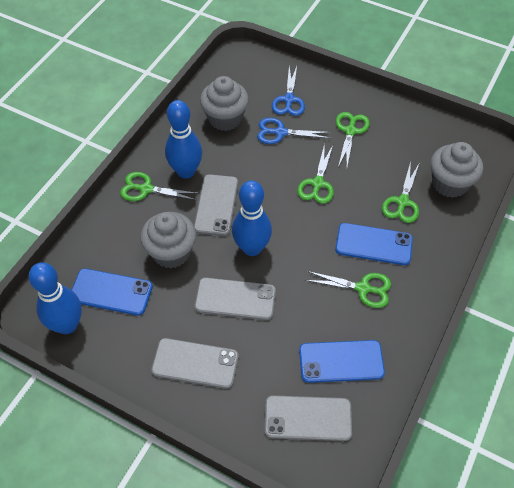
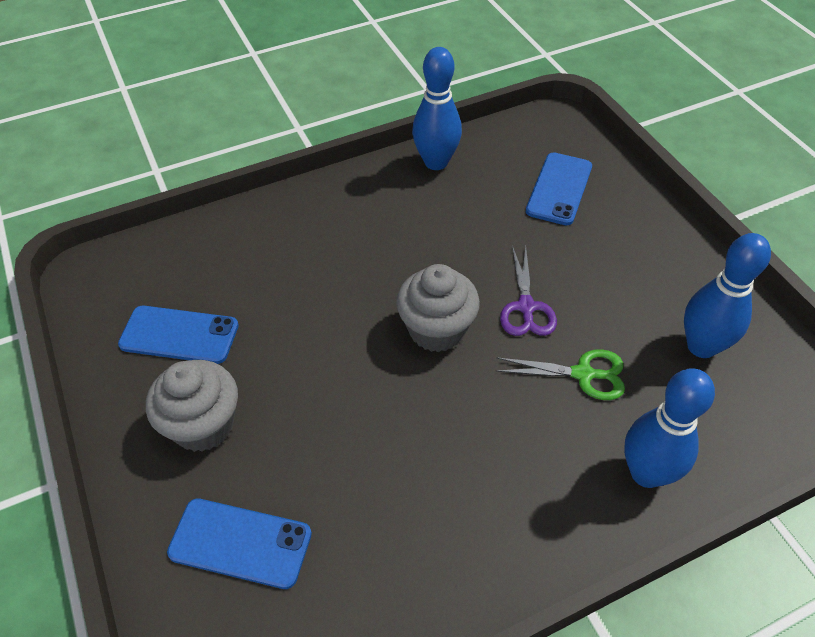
blue scissors: [257,118,331,144] [272,66,305,116] = 2 -> none = 0
green scissors: [120,172,199,201] [297,144,334,204] [305,271,391,308] [336,112,370,167] [382,162,420,223] = 5 -> [496,349,625,400] = 1
grey cupcake: [140,212,196,269] [200,76,249,131] [431,142,483,198] = 3 -> [146,360,238,452] [396,264,480,352] = 2
grey phone: [151,338,239,389] [194,174,238,236] [195,277,276,320] [265,395,352,441] = 4 -> none = 0
purple scissors: none = 0 -> [500,246,557,336] = 1

